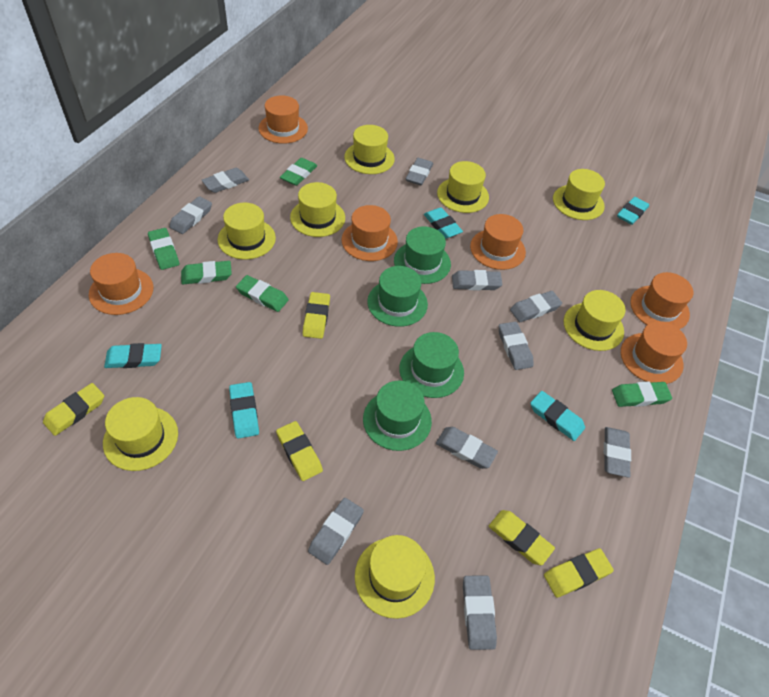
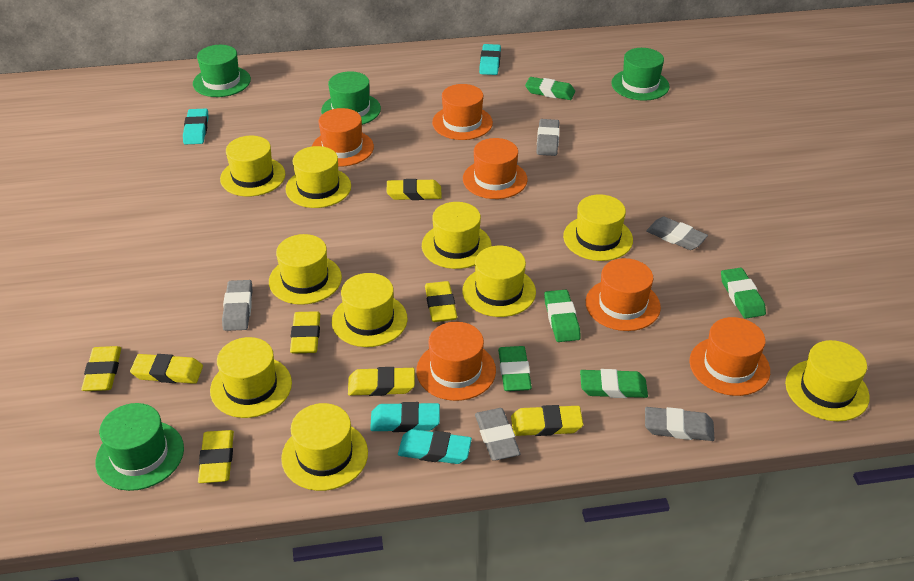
grey eraser: [169,196,212,234] [202,168,249,193] [308,498,364,565] [405,158,433,185] [436,427,498,469] [452,270,503,291] [463,576,497,650] [499,322,534,370] [510,291,562,322] [604,427,631,478] = 10 -> [222,280,252,331] [475,408,520,460] [536,119,560,156] [645,407,715,441] [646,217,708,250] = 5
turquoise eraser: [104,343,162,368] [229,382,259,439] [424,207,463,239] [530,391,585,441] [617,197,649,225] = 5 -> [183,109,209,144] [370,402,440,432] [398,429,472,464] [479,44,501,75] = 4
yellow eraser: [43,383,104,436] [276,421,323,481] [302,292,330,339] [489,510,555,565] [544,548,614,598] = 5 -> [81,346,121,391] [130,354,203,384] [198,430,234,483] [290,311,320,353] [348,367,415,396] [386,179,442,200] [425,281,457,322] [511,405,583,436] = 8
yellow hat: [103,397,178,471] [218,203,276,260] [290,182,345,237] [344,125,395,174] [355,535,435,619] [437,161,489,213] [553,169,605,220] [564,290,626,351] = 8 -> [210,337,292,418] [220,136,285,196] [269,234,342,305] [281,403,368,491] [285,146,351,208] [332,273,407,347] [422,202,491,269] [462,246,536,317] [563,194,633,261] [785,340,870,421] = 10

